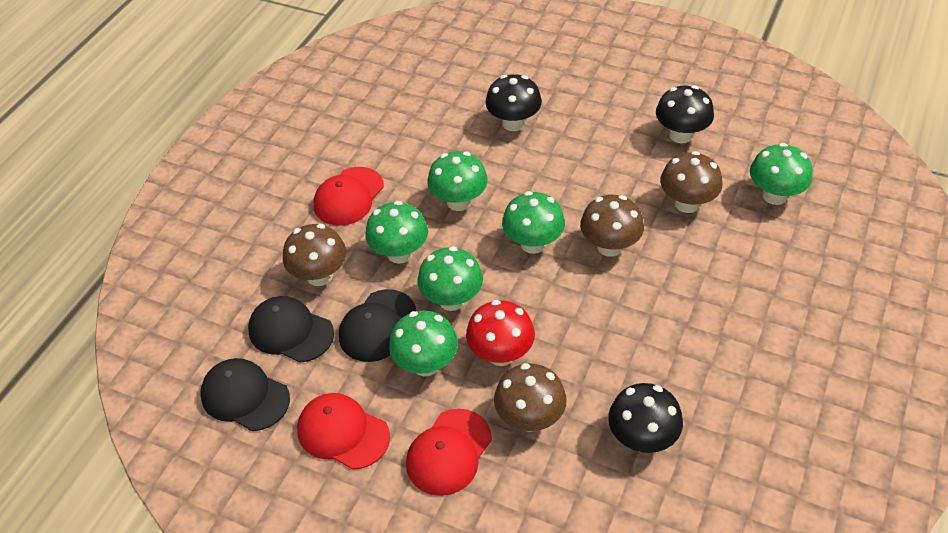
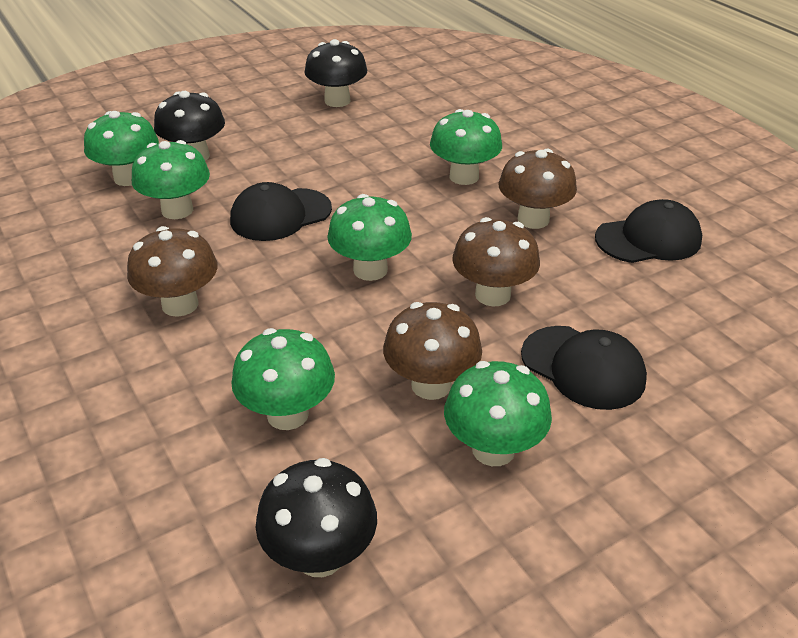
red cap: [297,393,390,470] [313,167,384,226] [406,409,492,496] = 3 -> none = 0
red mushroom: [466,300,535,366] = 1 -> none = 0

